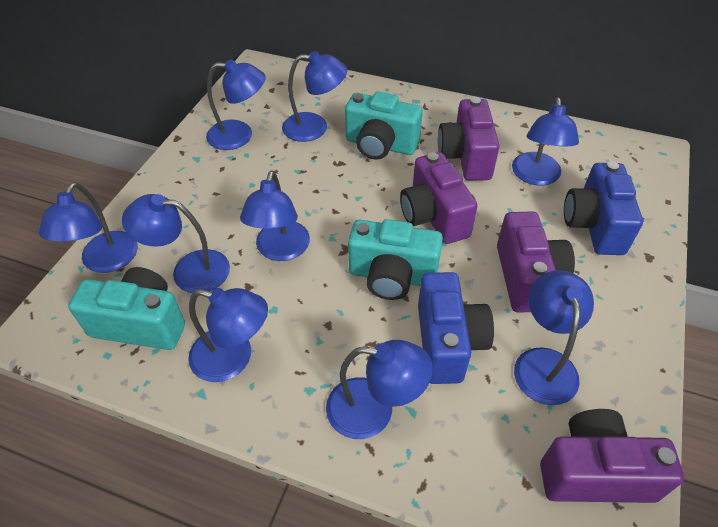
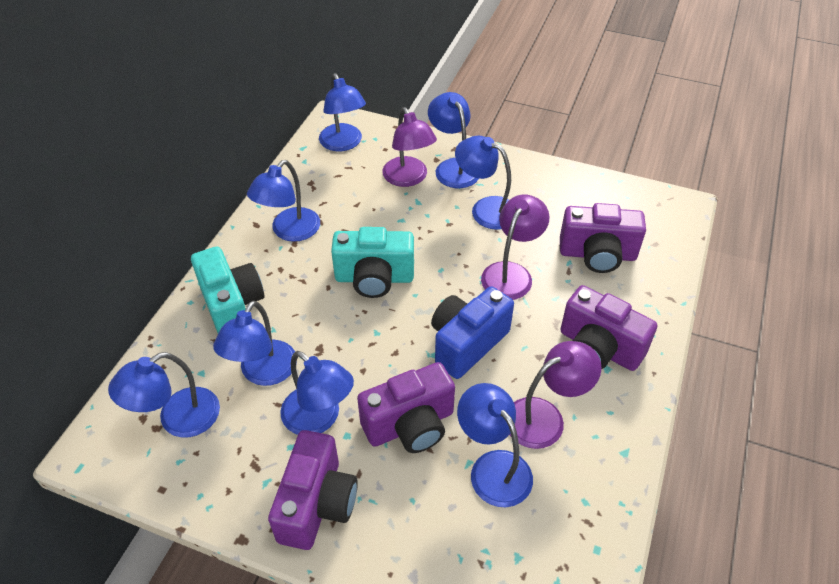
blue camera: [418,272,494,384] [564,161,643,255] = 2 -> [431,286,514,379] = 1
blue lamp: [39,182,138,273] [122,194,230,293] [188,288,268,382] [206,59,266,150] [240,170,310,261] [282,51,347,142] [326,340,433,439] [512,98,579,186] [514,270,594,405] = 9 -> [108,352,220,437] [213,301,297,386] [247,160,320,242] [280,351,354,435] [319,73,366,151] [428,92,478,188] [455,135,511,230] [457,383,533,507] = 8
purple lamp: none = 0 -> [382,107,437,187] [481,194,550,300] [510,341,602,449] = 3
turquoise camera: [68,267,185,350] [345,92,423,160] [348,219,443,300] = 3 -> [191,247,264,333] [331,227,414,298] = 2

